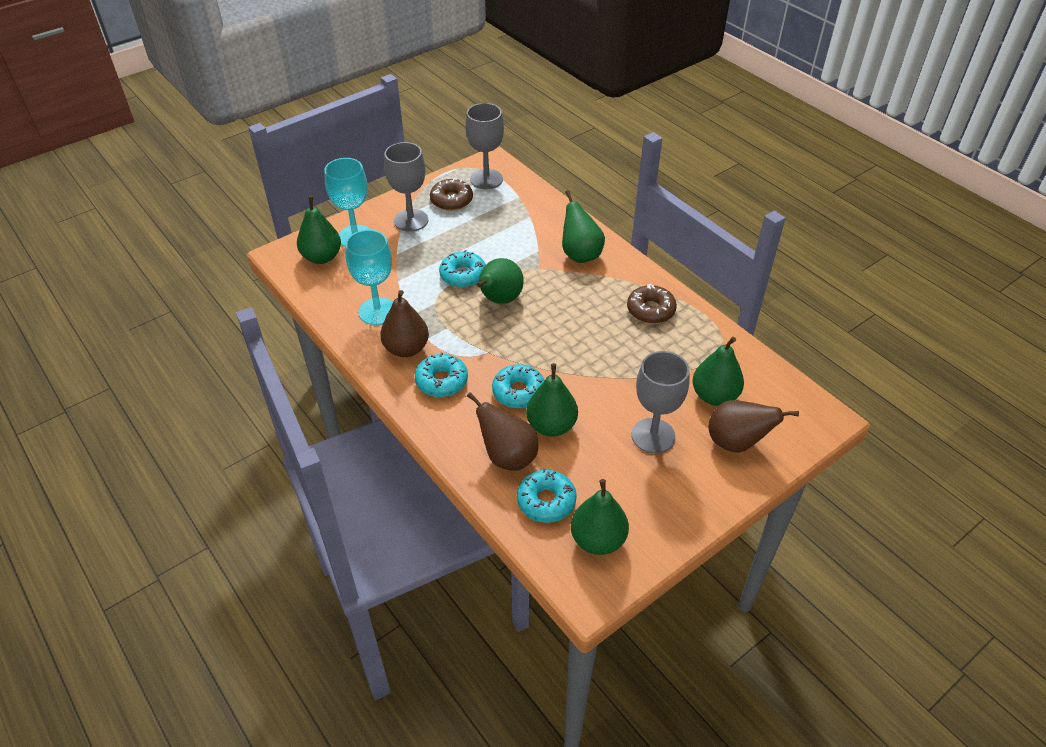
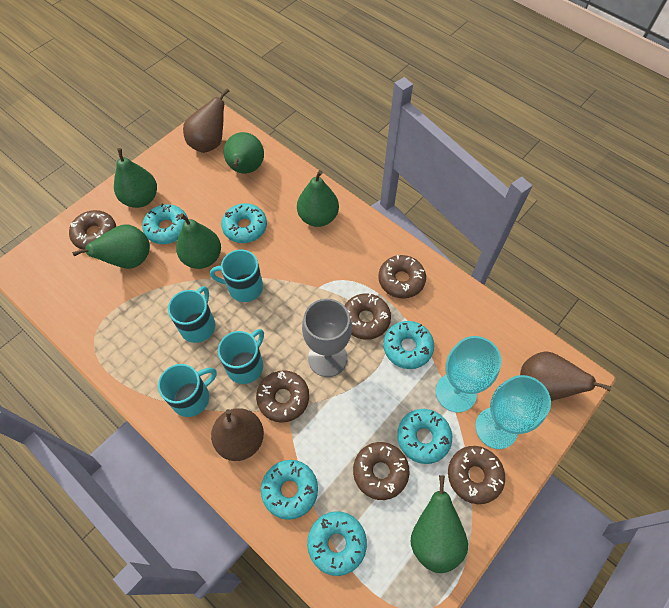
brown donut: [430,179,473,211] [627,284,677,324] = 2 -> [69,210,116,250] [256,370,309,423] [344,293,391,340] [353,442,409,500] [378,255,426,299] [448,446,505,504] = 6
grey goblet: [384,142,428,232] [466,103,504,189] [632,351,689,454] = 3 -> [302,299,352,377] = 1
turquoise donut: [415,352,468,397] [439,250,486,288] [492,364,545,408] [517,468,577,523] = 4 -> [142,204,188,244] [221,203,267,243] [261,460,318,520] [307,511,367,576] [383,321,434,369] [397,409,452,464] = 6
turquoise mug: none = 0 -> [158,364,217,417] [168,286,215,343] [210,250,263,302] [218,329,264,384] = 4

